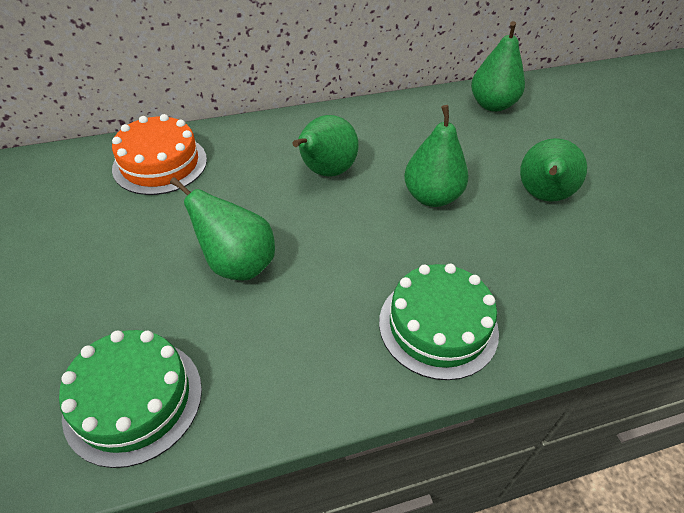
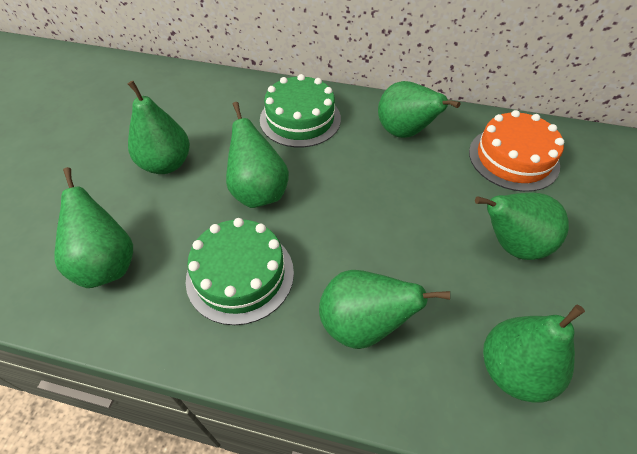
green pear: [170,177,275,281] [292,115,358,177] [404,105,469,207] [471,21,525,112] [520,138,587,202] = 5 -> [54,167,133,288] [128,81,190,174] [226,102,289,208] [319,270,450,349] [378,81,460,138] [475,192,569,260] [483,304,585,403] = 7

